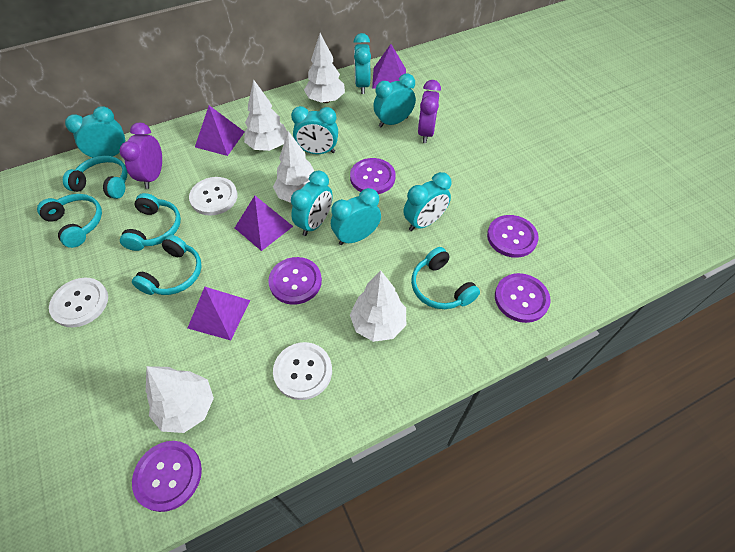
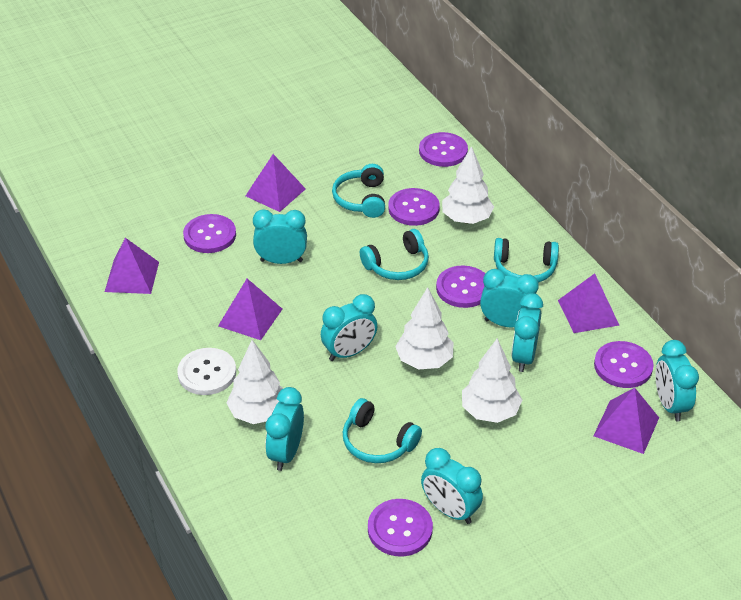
purple button: [132,441,202,512] [268,257,322,305] [350,158,396,194] [487,215,539,258] [495,273,551,323] = 5 -> [183,214,236,253] [368,499,433,557] [388,188,440,226] [419,132,468,167] [436,266,485,308] [594,341,654,388] = 6
purple clock: [120,122,162,189] [418,80,441,143] = 2 -> none = 0
purple pyramid: [188,287,250,340] [195,105,244,156] [235,196,293,251] [372,44,406,89] = 4 -> [105,238,159,294] [218,279,282,340] [246,154,306,212] [558,273,619,333] [593,388,659,454] = 5
turquoise headphones: [37,194,102,248] [63,156,128,199] [120,193,181,251] [132,235,202,295] [411,247,480,309] = 5 -> [332,164,385,218] [343,398,422,463] [360,229,429,280] [494,238,559,283] = 4
white button: [49,278,108,327] [189,177,238,216] [273,342,332,400] = 3 -> [177,348,236,395] = 1
white tree: [146,366,214,433] [244,79,287,151] [273,131,314,203] [304,33,345,103] [350,270,406,342] = 5 -> [227,340,284,424] [395,287,454,370] [442,146,494,224] [462,338,522,423] = 4

